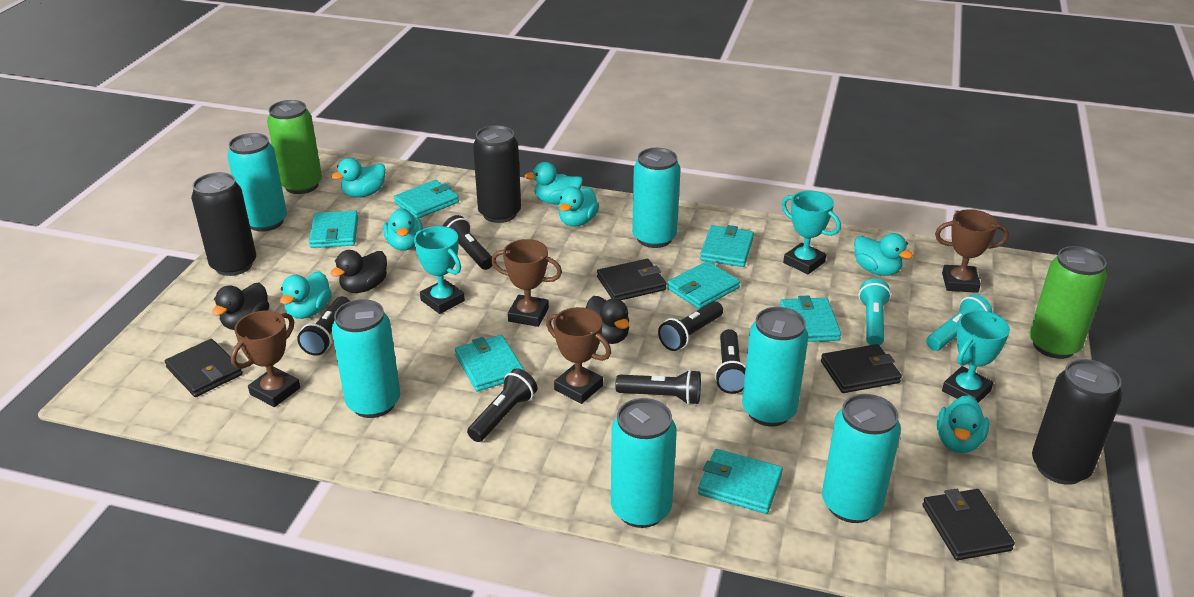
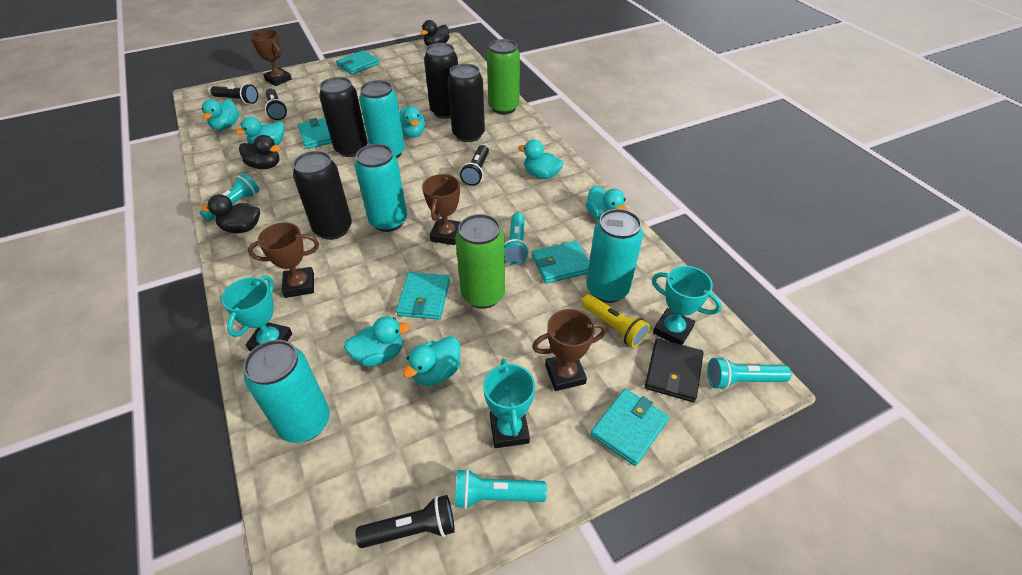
black can: [191,172,256,276] [473,125,521,223] [1032,359,1122,485] = 3 -> [293,151,352,240] [319,77,368,157] [424,43,458,119] [448,64,485,142] = 4
black flashlight: [297,296,350,356] [443,215,493,270] [467,368,537,442] [615,369,701,405] [658,301,723,351] [715,329,746,394] = 6 -> [211,83,258,104] [265,89,287,120] [356,495,455,548] [460,145,489,186] = 4
black wallet: [165,339,243,397] [597,259,667,300] [821,344,902,393] [922,489,1015,560] = 4 -> [645,338,704,402] = 1
turquoise can: [227,133,287,232] [332,299,400,418] [611,398,677,528] [632,148,680,248] [742,307,809,426] [822,394,901,523] = 6 -> [243,340,330,443] [355,144,407,232] [359,80,405,158] [586,209,643,303] = 4
turquoise flashlight: [859,279,891,346] [926,294,992,351] = 2 -> [200,173,259,221] [455,469,547,509] [505,213,529,264] [707,357,791,390] = 4
turquoise wallet: [309,210,358,248] [394,180,459,219] [455,335,525,391] [667,261,740,309] [698,449,783,514] [700,225,754,267] [780,296,841,342] = 7 -> [298,118,332,149] [336,50,379,75] [396,272,450,319] [532,241,589,284] [590,388,669,466] = 5
yellow flashlight: none = 0 -> [581,294,650,348] = 1

